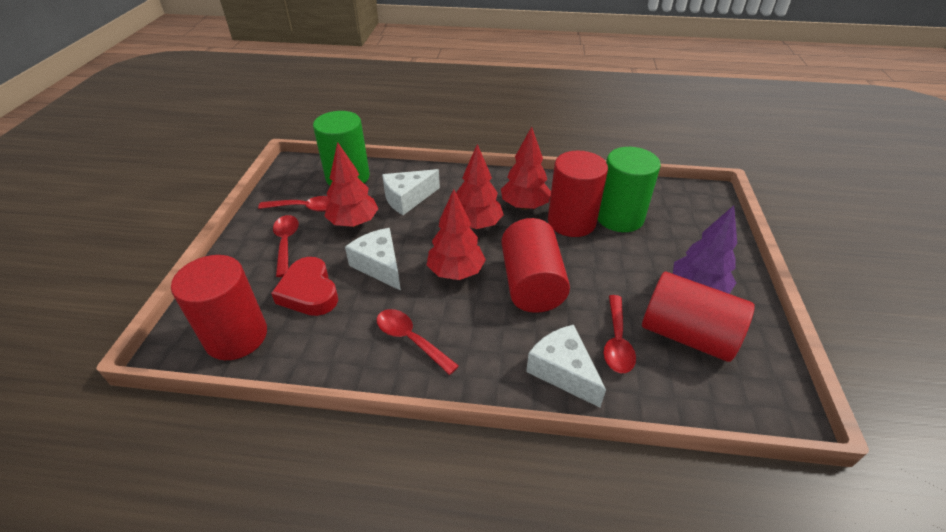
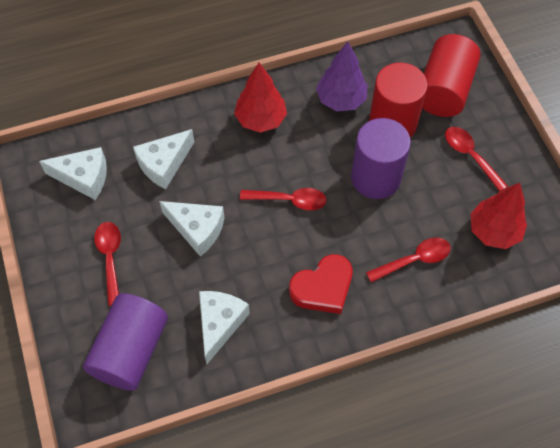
green cylinder: [313,111,370,185] [598,147,661,232] = 2 -> none = 0
purple cylinder: none = 0 -> [83,293,168,391] [351,118,411,199] = 2
red cylinder: [171,255,267,360] [501,218,570,313] [548,151,608,237] [642,272,755,362] = 4 -> [369,63,428,138] [422,34,481,117] = 2
red tree: [324,142,378,227] [427,189,486,280] [456,144,504,229] [501,127,551,210] = 4 -> [234,63,287,133] [470,183,527,249] = 2
white cheese: [345,228,401,291] [382,169,440,215] [526,325,606,408] = 3 -> [39,147,107,200] [133,129,194,189] [159,201,225,257] [199,291,250,364] = 4

